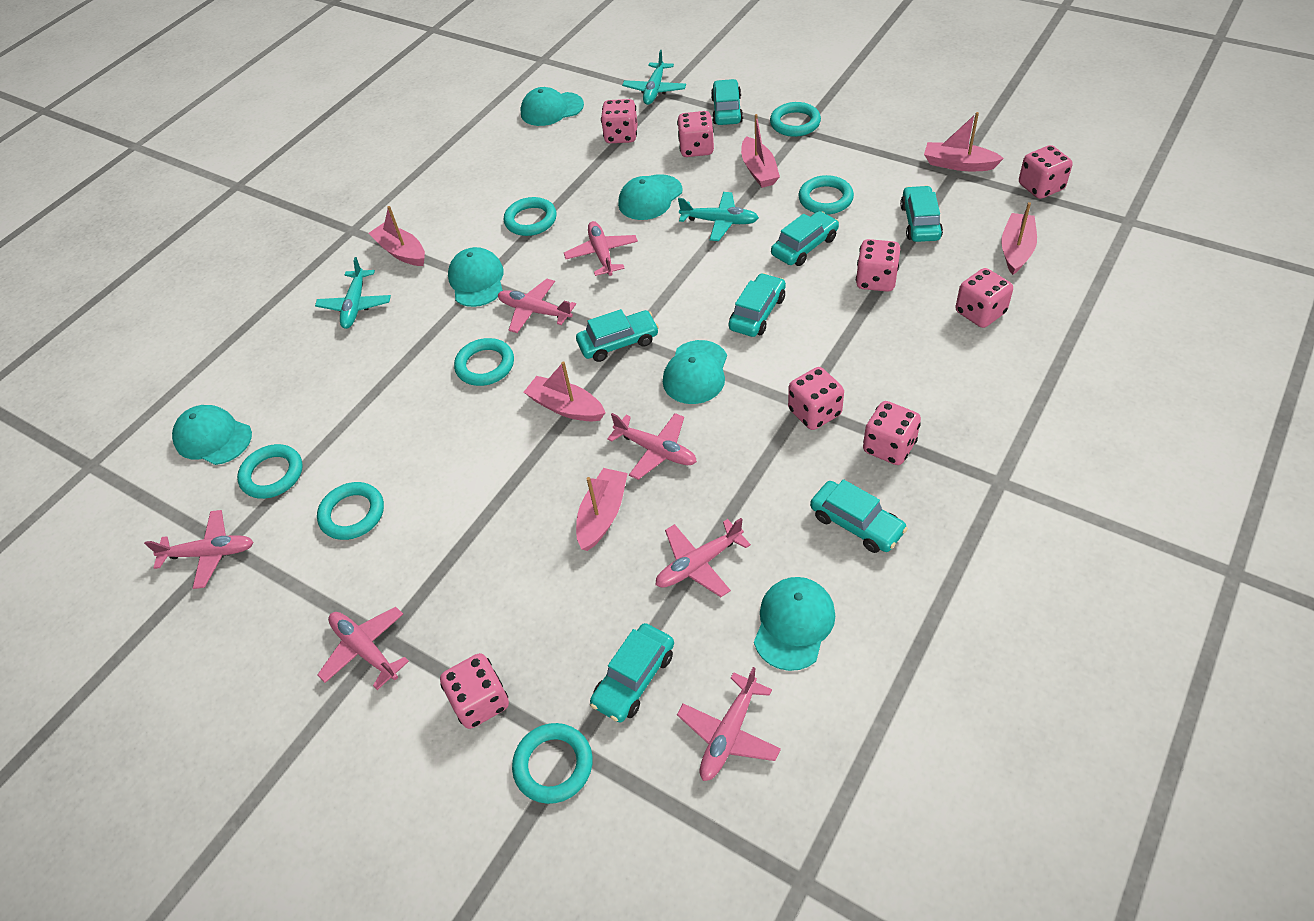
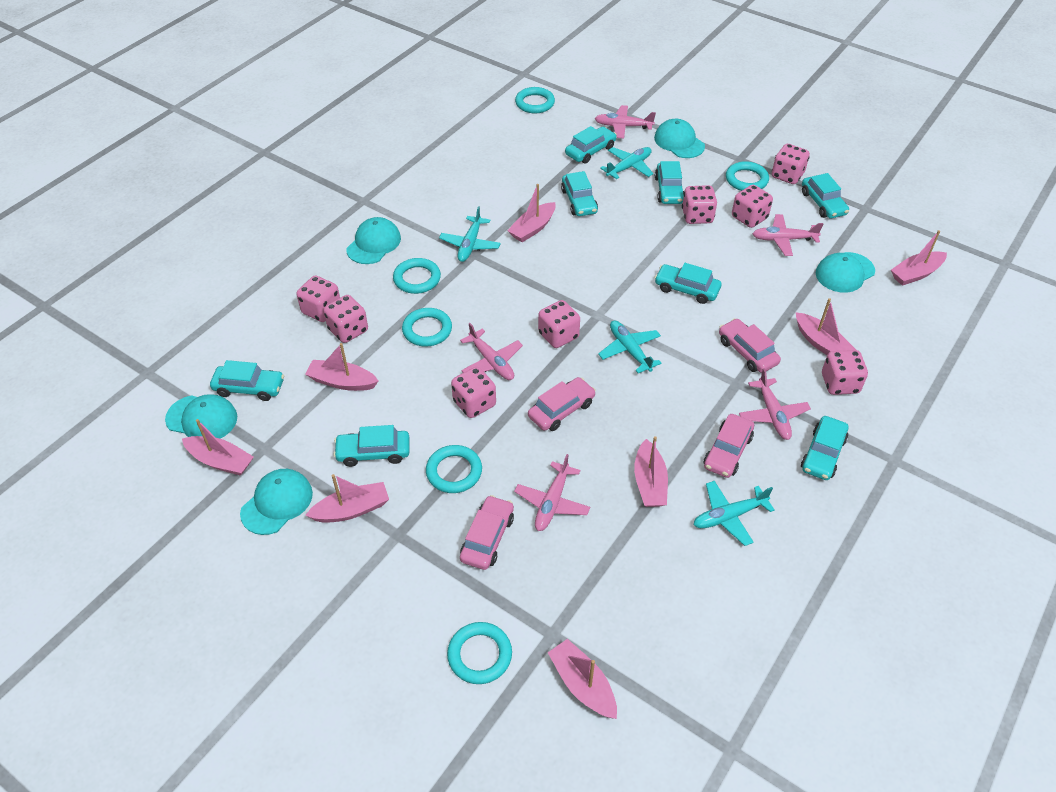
pink boat: [368,206,425,266] [524,361,605,422] [576,468,628,551] [741,114,780,188] [924,112,1004,171] [1001,202,1037,275] = 6 -> [182,419,254,476] [305,343,378,391] [305,474,389,523] [507,184,556,242] [548,639,617,719] [634,436,668,507] [796,298,856,355] [891,230,947,286] = 8
pink car: none = 0 -> [460,495,514,570] [528,377,596,431] [704,414,754,478] [719,318,781,373] = 4
pink plane: [144,510,253,589] [317,607,409,690] [498,279,576,333] [564,221,638,276] [607,413,697,480] [655,518,751,597] [677,667,781,781] = 7 -> [460,323,523,380] [514,454,590,531] [595,105,656,138] [739,368,811,440] [753,214,823,256] = 5
turquoise cap: [172,405,252,465] [448,247,504,307] [520,87,584,126] [618,174,683,220] [663,340,727,404] [754,577,835,671] = 6 -> [165,394,237,439] [240,469,313,535] [346,217,401,264] [654,119,705,158] [816,252,875,293] = 5
turquoise car: [576,309,659,362] [590,623,674,723] [711,79,743,125] [729,273,786,337] [771,211,839,266] [810,479,908,553] [900,186,943,242] = 7 -> [210,360,284,401] [333,425,410,467] [561,171,598,216] [565,126,617,164] [655,161,684,204] [655,263,722,304] [801,416,848,480] [802,173,849,218] = 8
turquoise plane: [315,257,391,329] [622,50,686,105] [678,192,759,241] = 3 -> [439,206,501,262] [598,320,662,373] [600,147,653,179] [693,481,775,546] = 4
turquoise ring: [237,444,303,499] [317,482,384,540] [454,338,514,386] [504,197,557,236] [512,723,593,804] [770,102,821,137] [799,175,854,214] = 7 -> [393,258,441,294] [402,308,452,347] [426,445,482,493] [447,622,512,684] [515,87,555,113] [726,161,769,191] = 6

